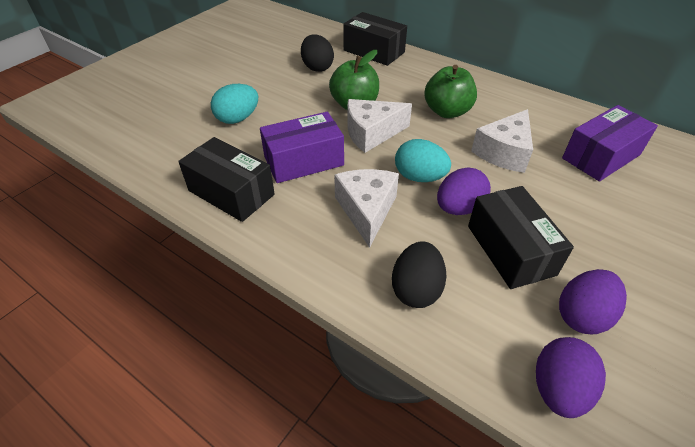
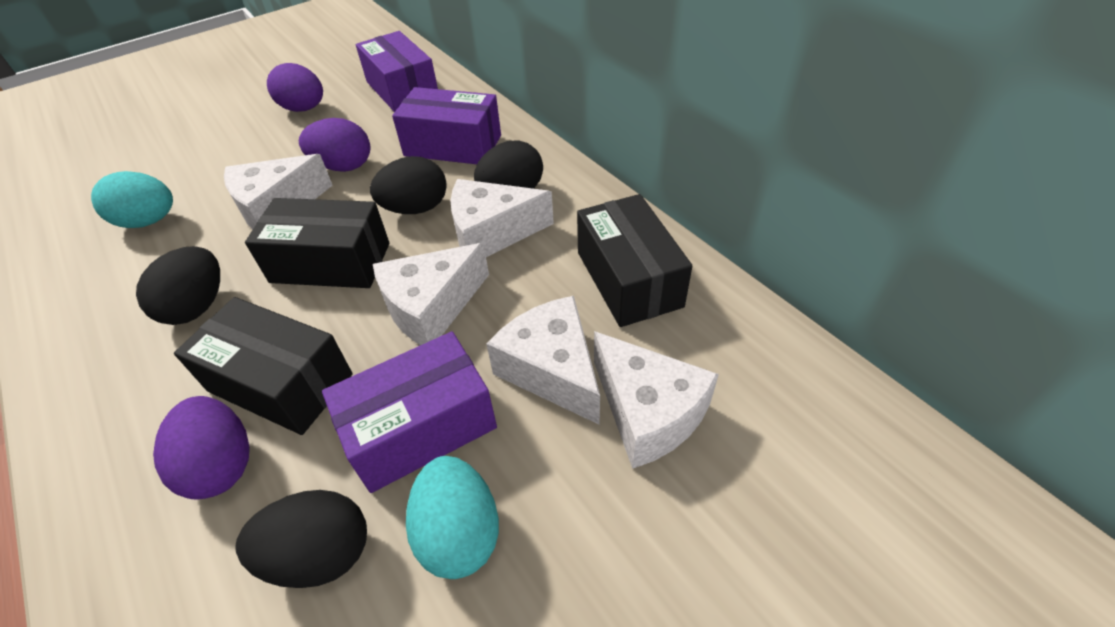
black egg: [301,34,334,72] [392,241,447,308] = 2 -> [136,246,220,325] [236,490,367,588] [370,156,447,214] [474,141,543,189] = 4
green apple: [329,50,379,110] [424,65,477,118] = 2 -> none = 0
purple box: [260,112,344,183] [562,105,658,181] = 2 -> [322,332,497,493] [356,31,438,112] [392,87,501,164] = 3
white cheese: [334,169,399,248] [348,99,412,153] [471,109,533,173] = 3 -> [224,154,333,230] [373,243,489,345] [450,179,554,257] [487,296,600,425] [594,331,719,469] = 5

